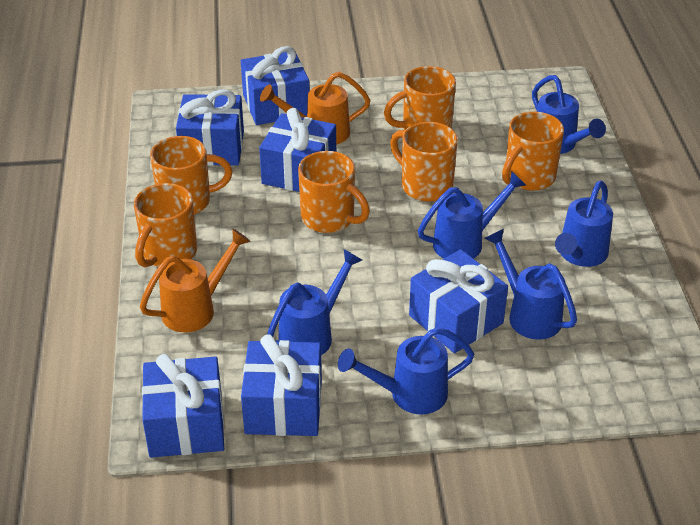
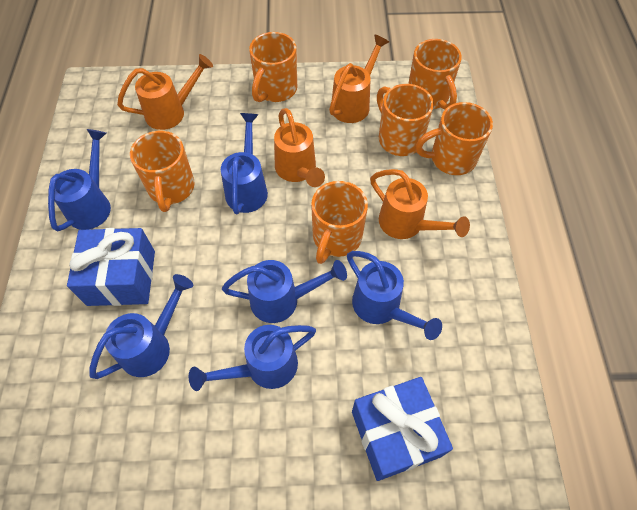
blue gift: [142,354,224,458] [176,89,244,166] [241,46,309,125] [241,334,322,436] [259,108,336,192] [409,249,508,353] = 6 -> [67,228,155,306] [352,377,453,481] = 2
orange watering can: [140,229,251,333] [260,72,370,145] = 2 -> [117,54,213,130] [274,108,325,187] [329,34,389,123] [370,169,470,239] = 4

